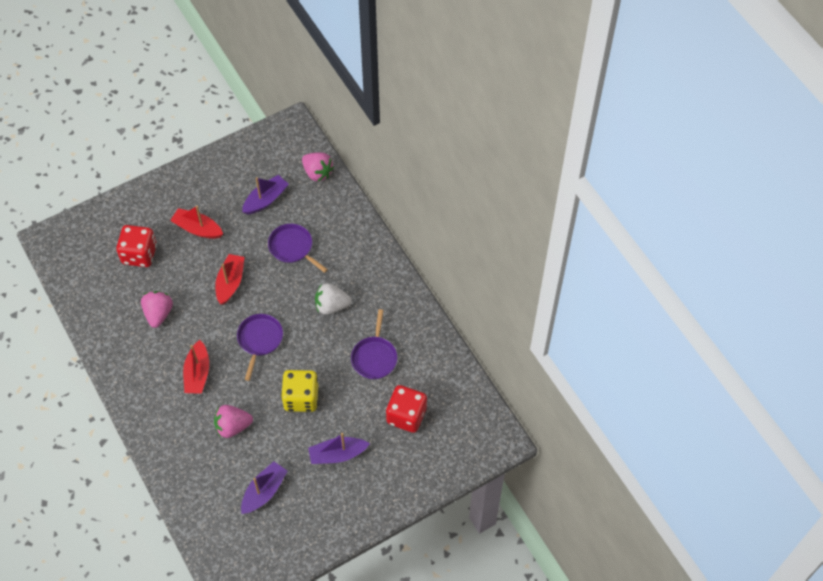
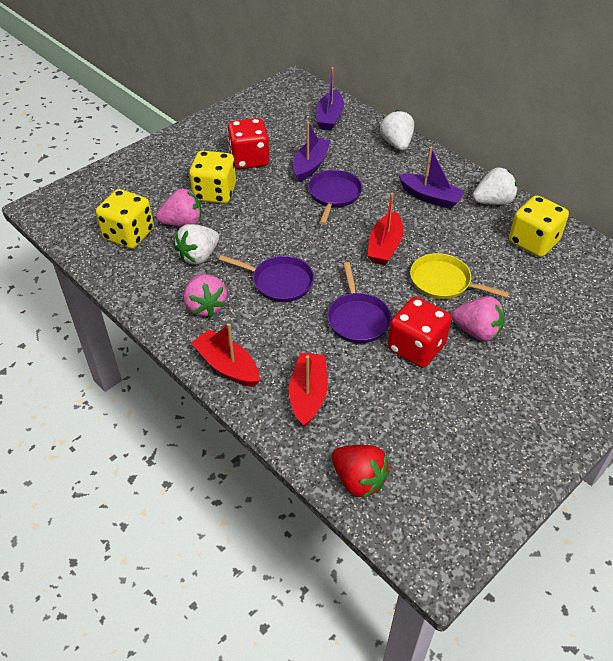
red strawberry: none = 0 -> [332,445,390,498] = 1
white strawberry: [315,283,352,315] = 1 -> [174,224,219,265] [380,110,414,150] [473,167,517,205] = 3
yellow dice: [281,370,318,412] = 1 -> [96,189,154,249] [189,151,236,204] [509,195,569,257] = 3
yellow pan: none = 0 -> [410,253,509,299] = 1

